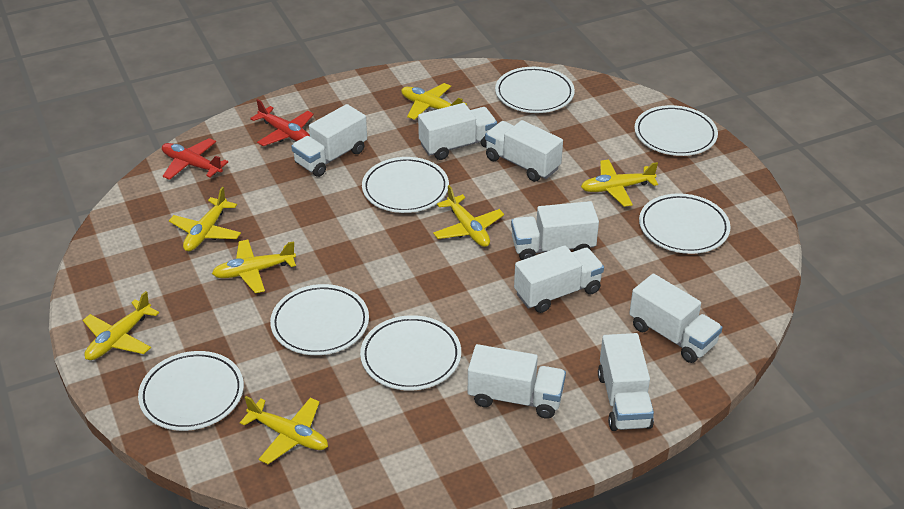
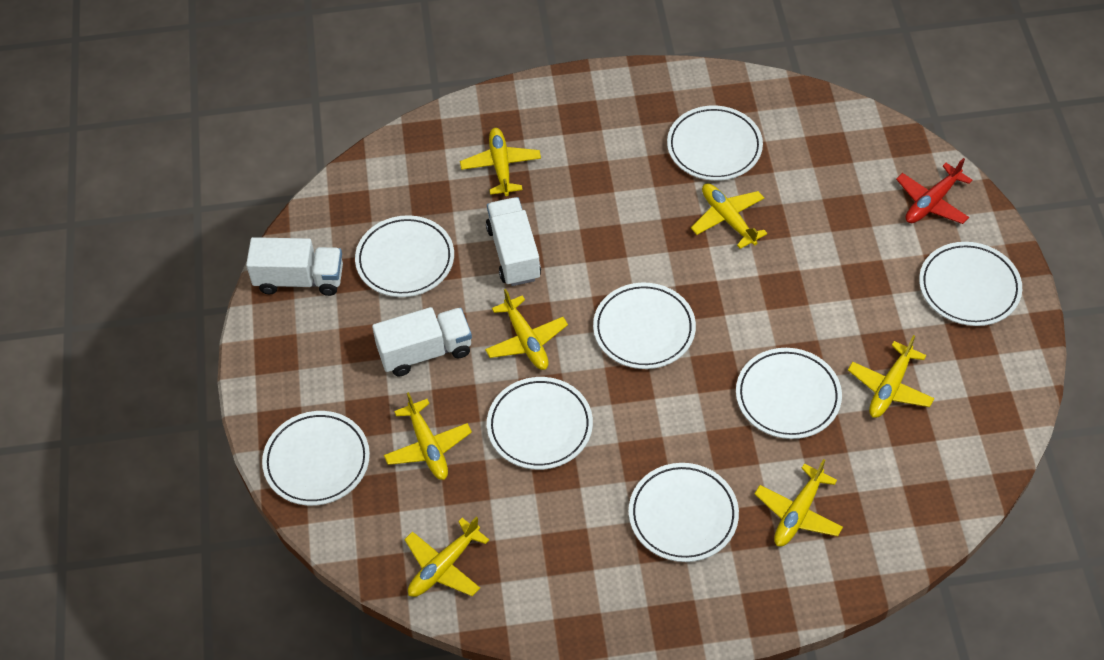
red plane: [162,138,228,180] [250,99,314,146] = 2 -> [896,158,972,224] = 1
white plate: [138,351,244,431] [270,284,369,355] [360,315,461,390] [362,157,449,213] [495,67,575,113] [634,105,718,156] [639,193,730,254] = 7 -> [262,411,370,506] [355,215,454,297] [487,377,593,470] [593,283,696,369] [629,463,739,562] [667,106,763,181] [736,348,842,439] [919,242,1022,326] = 8
white truck: [291,104,367,177] [418,103,497,160] [468,344,566,419] [485,120,563,182] [511,201,599,260] [514,245,604,313] [598,333,654,431] [629,273,723,363] = 8 -> [246,237,343,296] [372,307,472,376] [486,197,541,286] = 3

